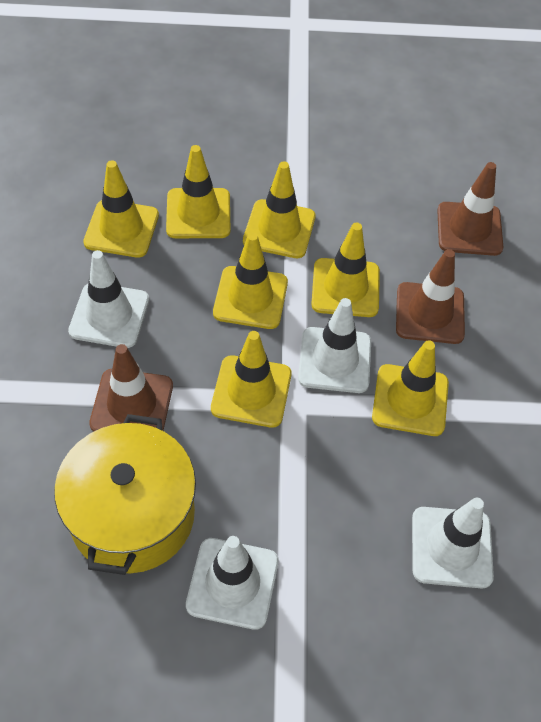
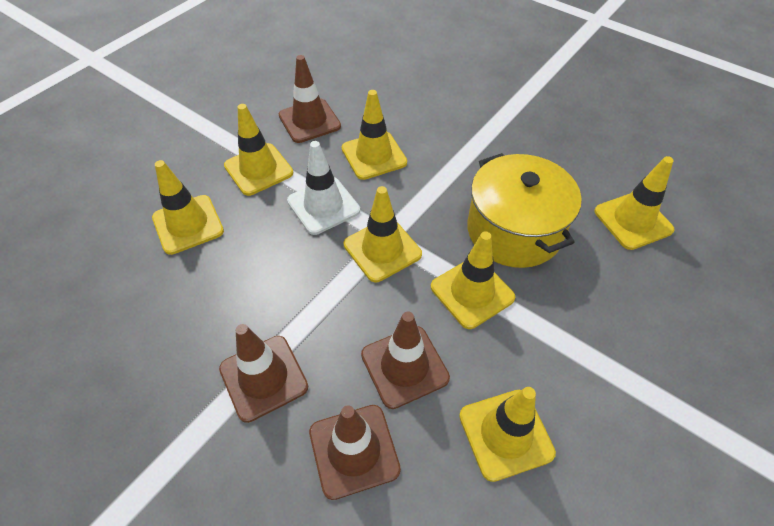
brown traffic cone: [89,344,173,432] [396,249,465,344] [437,162,503,256] = 3 -> [219,324,308,423] [279,55,341,143] [309,405,401,500] [361,311,450,409] = 4
white traffic cone: [68,250,149,348] [186,536,279,630] [298,298,371,393] [412,498,494,588] = 4 -> [287,141,360,235] = 1

